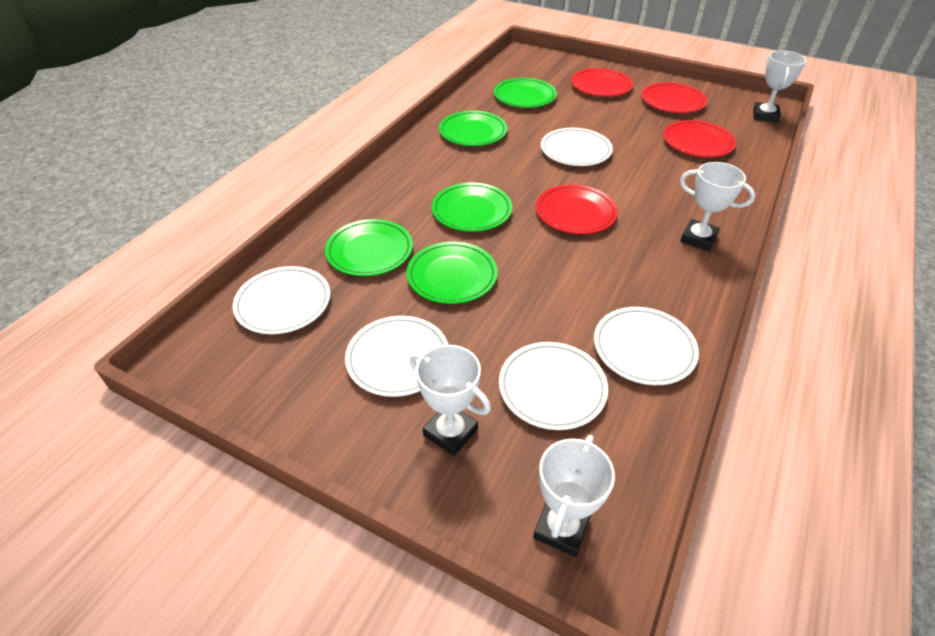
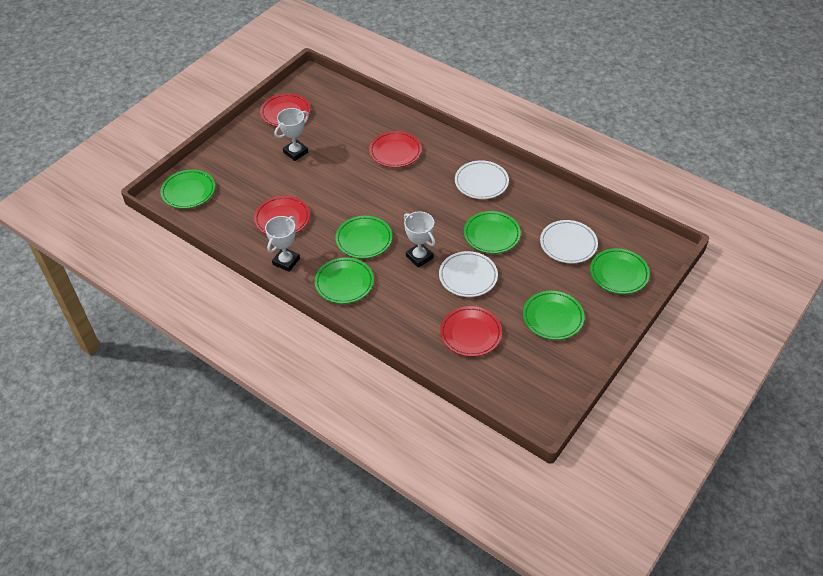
green plate: [325,219,413,276] [406,242,498,304] [432,183,512,232] [439,111,507,146] [494,78,557,108] = 5 -> [160,169,215,209] [315,257,374,304] [335,216,392,259] [464,211,521,254] [523,291,584,340] [590,248,650,294] = 6
white plate: [233,266,330,334] [345,316,448,397] [499,342,608,430] [541,128,613,166] [594,307,699,385] = 5 -> [439,251,498,297] [455,160,509,199] [540,220,598,264] = 3
white trophy: [410,345,491,456] [533,435,615,557] [680,162,755,251] [753,50,807,123] = 4 -> [265,216,300,272] [274,108,309,161] [404,211,435,268] = 3

